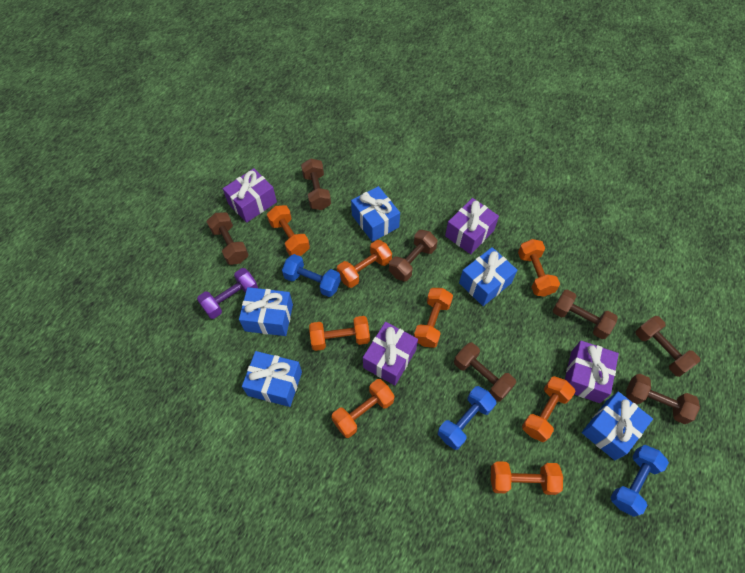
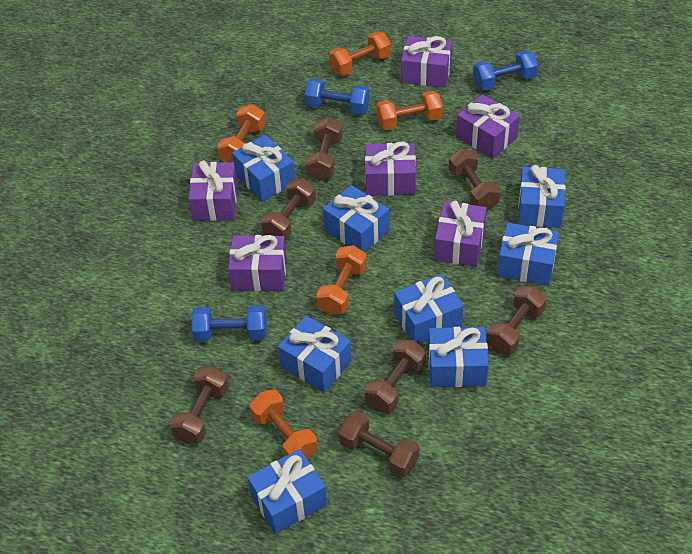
blue gift: [239,287,293,336] [242,351,302,407] [351,186,400,242] [459,247,517,306] [582,392,653,460] = 5 -> [232,135,295,202] [247,449,327,534] [278,316,352,393] [323,185,390,252] [394,274,463,344] [428,327,489,387] [497,223,559,286] [518,165,565,228] = 8
orange dumbbell: [267,205,310,256] [309,316,370,351] [331,379,395,438] [337,240,392,288] [414,288,453,348] [491,461,563,495] [518,239,560,297] [522,376,576,442] = 8 -> [218,104,265,162] [250,390,317,460] [316,245,367,315] [329,31,391,76] [377,90,443,130] = 5
purple dumbbell: [197,268,258,319] = 1 -> none = 0
purple gift: [223,168,277,223] [363,322,418,385] [445,198,499,254] [565,341,619,403] = 4 -> [188,161,238,221] [228,235,287,291] [365,141,416,196] [401,36,452,88] [434,201,487,267] [456,94,520,159] = 6

